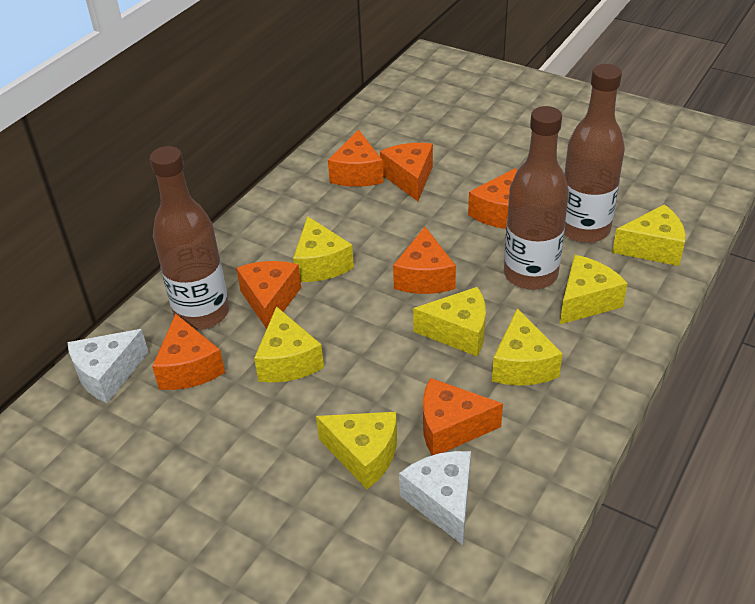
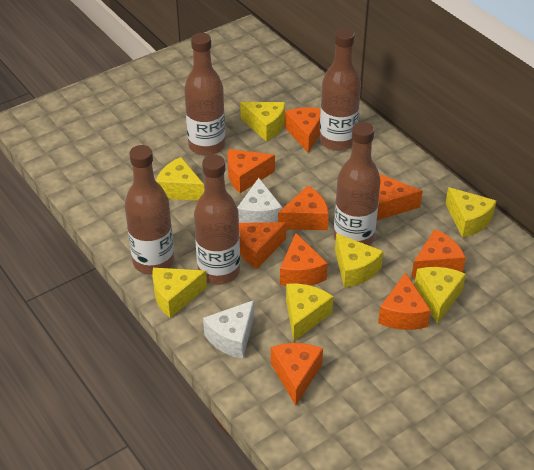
brown bottle: [150,146,229,330] [504,106,569,290] [564,64,625,243] = 3 -> [125,145,174,275] [184,33,225,156] [194,155,240,285] [320,28,361,151] [334,122,381,246] = 5
orange cheese: [152,314,225,390] [236,261,301,329] [328,130,383,187] [380,143,433,201] [393,227,456,294] [423,378,503,455] [468,168,517,229] = 7 -> [227,149,275,193] [239,222,286,269] [271,343,323,406] [278,186,329,230] [280,233,328,286] [285,107,321,153] [377,174,423,220] [378,272,431,330] [411,229,466,278] = 9

